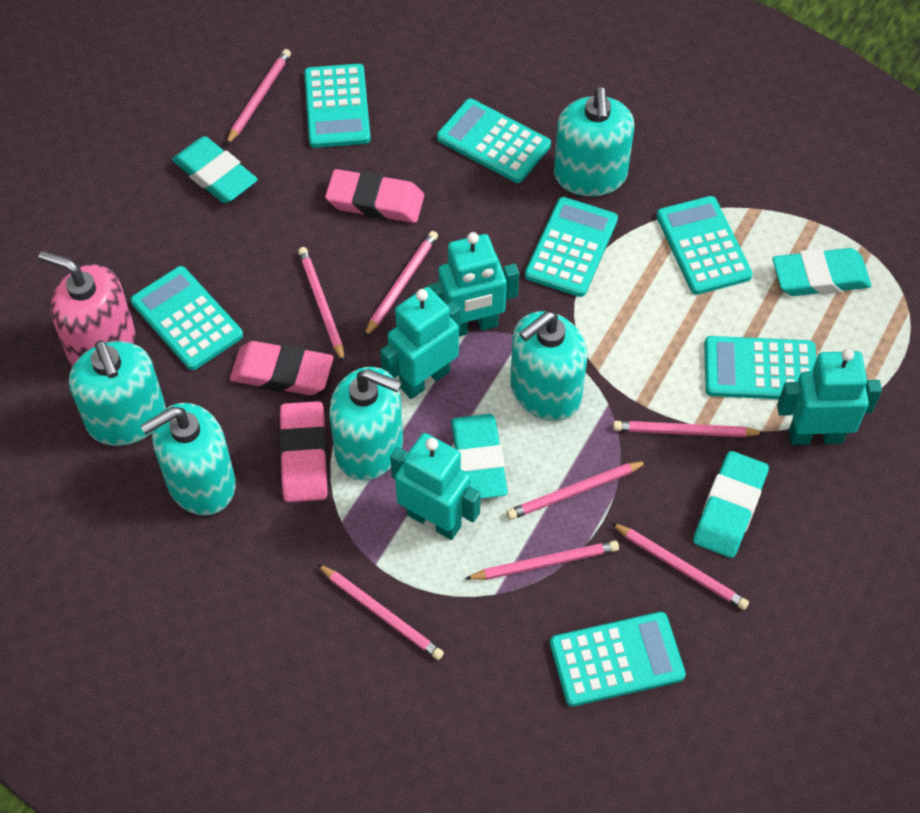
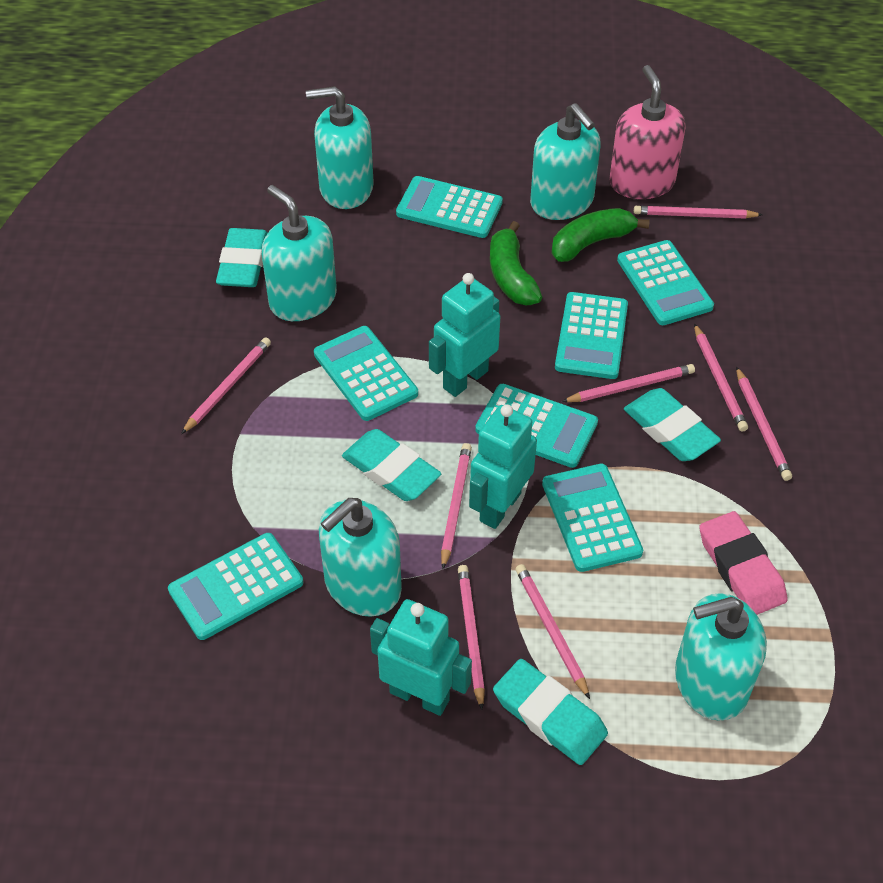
green banana: none = 0 -> [490,221,542,305] [552,208,650,262] = 2
pink eraser: [230,341,334,395] [279,401,328,502] [325,169,424,223] = 3 -> [699,511,788,615] = 1
turquoise robot: [380,287,461,399] [390,433,481,540] [428,232,519,336] [777,349,882,445] = 4 -> [370,599,472,716] [429,273,500,397] [469,404,537,529] = 3

